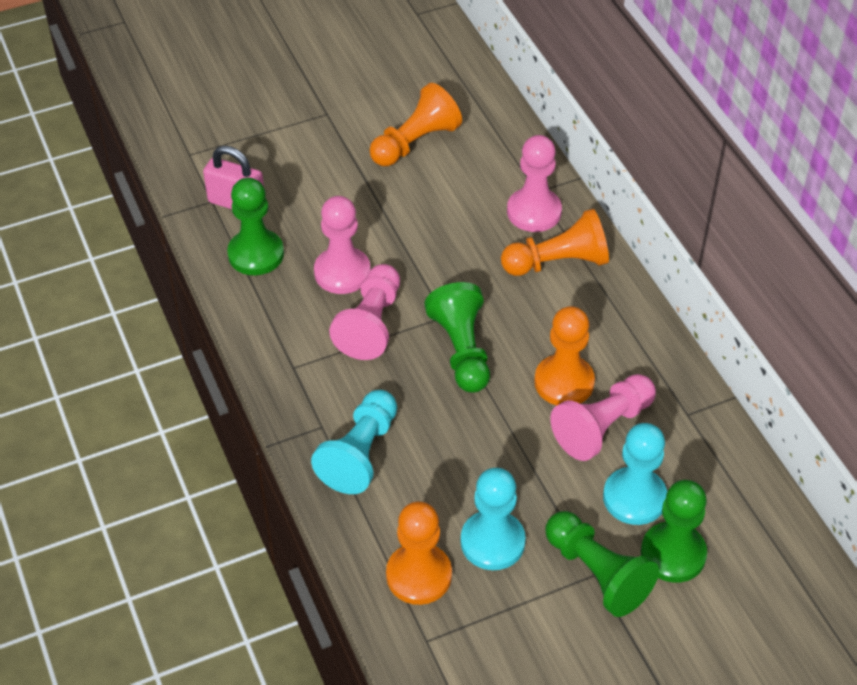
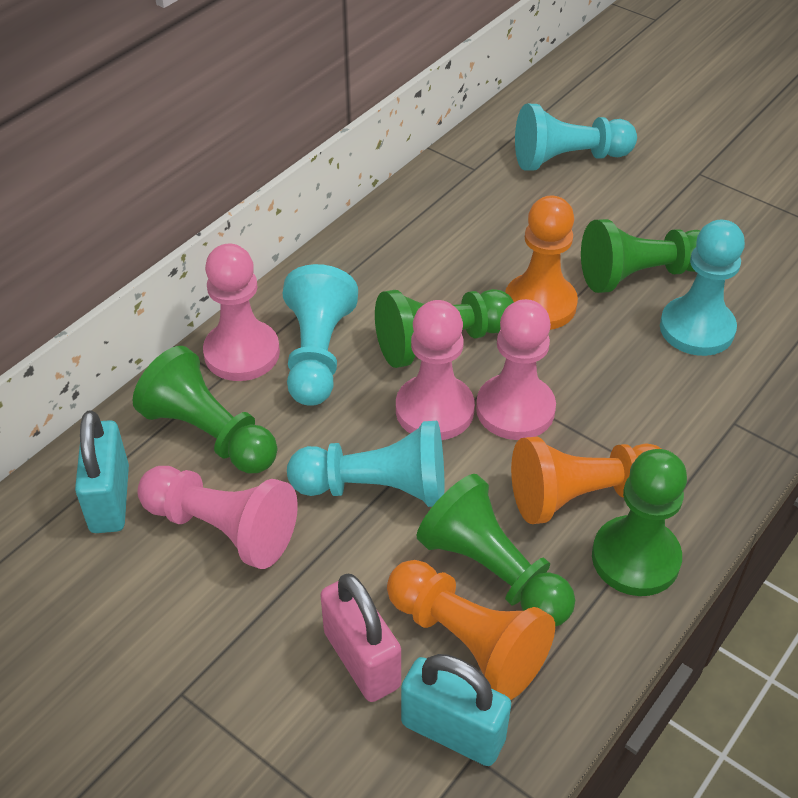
green pawn: [227,177,284,275] [425,282,490,392] [545,511,659,617] [641,480,707,583] = 4 -> [132,346,277,473] [375,289,514,368] [416,474,575,627] [581,219,701,293] [592,449,687,596] = 5
orange pawn: [369,83,462,166] [386,502,452,605] [501,209,609,276] [534,306,595,405] = 4 -> [387,560,555,700] [505,196,578,330] [511,437,661,524] = 3
turquoise padlock: none = 0 -> [75,410,129,533] [401,654,511,766] = 2
turquoise pawn: [311,390,397,494] [461,468,526,570] [603,423,667,525] = 3 -> [282,264,358,406] [287,421,444,507] [515,104,637,170] [660,220,745,356] = 4

